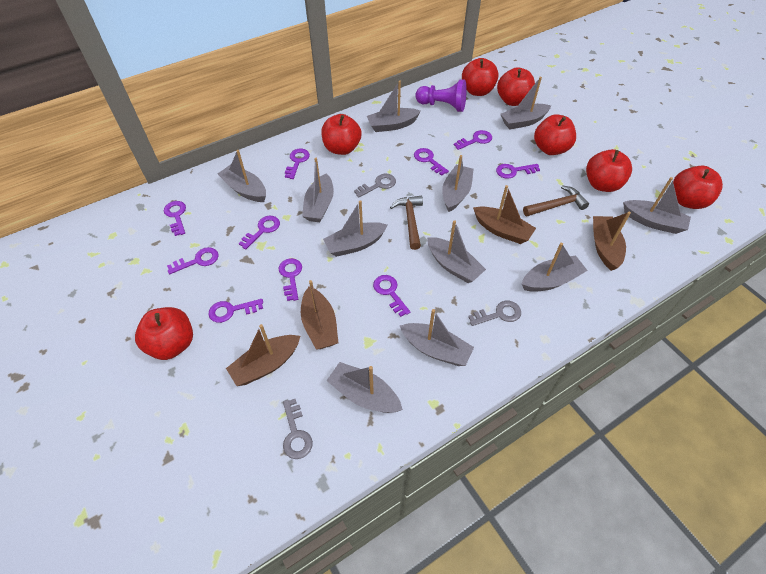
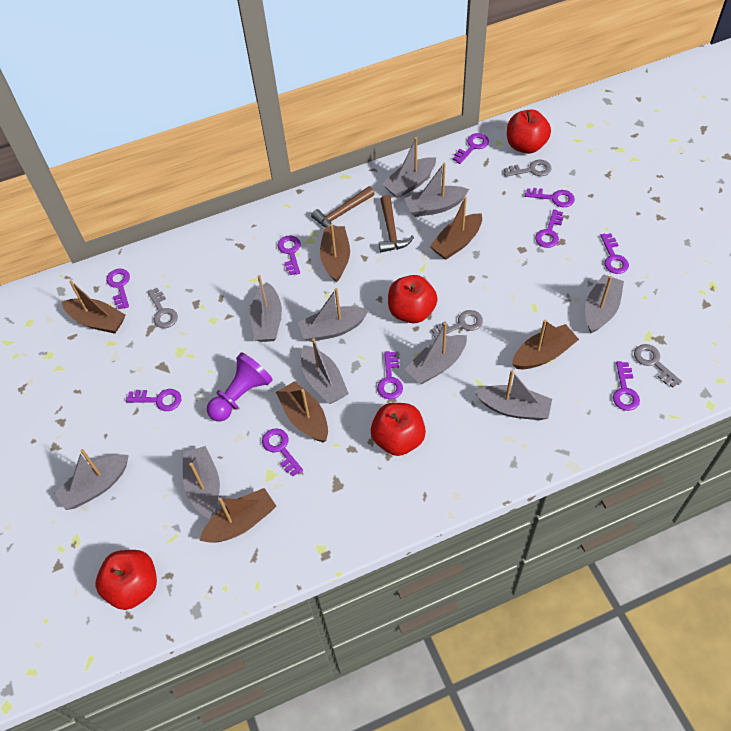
brown boat: [226,324,300,386] [301,280,338,350] [473,185,536,244] [593,212,631,271] = 4 -> [62,280,126,334] [199,488,276,543] [276,381,328,442] [320,224,350,283] [430,197,482,260] [512,320,579,369] = 6
grey boat: [218,150,266,202] [302,158,334,222] [323,200,387,257] [326,362,403,413] [367,81,421,132] [400,309,474,366] [427,220,486,283] [442,155,473,212] [500,77,551,130] [522,243,588,292] [623,177,691,234] = 11 -> [54,449,129,510] [183,446,220,519] [250,275,282,342] [298,288,369,342] [301,338,349,404] [382,137,436,198] [404,163,469,217] [405,323,467,384] [475,370,552,420] [585,274,624,333] = 10
grey key: [283,399,313,459] [354,174,396,198] [468,301,521,326] = 3 -> [148,288,178,328] [431,310,483,339] [504,160,552,177] [634,344,682,388] = 4
red apple: [135,307,193,360] [321,114,362,155] [462,58,499,96] [497,67,535,106] [534,114,576,155] [586,149,632,192] [673,166,723,209] = 7 -> [96,550,157,610] [371,403,426,456] [388,275,438,323] [507,109,551,154] = 4

